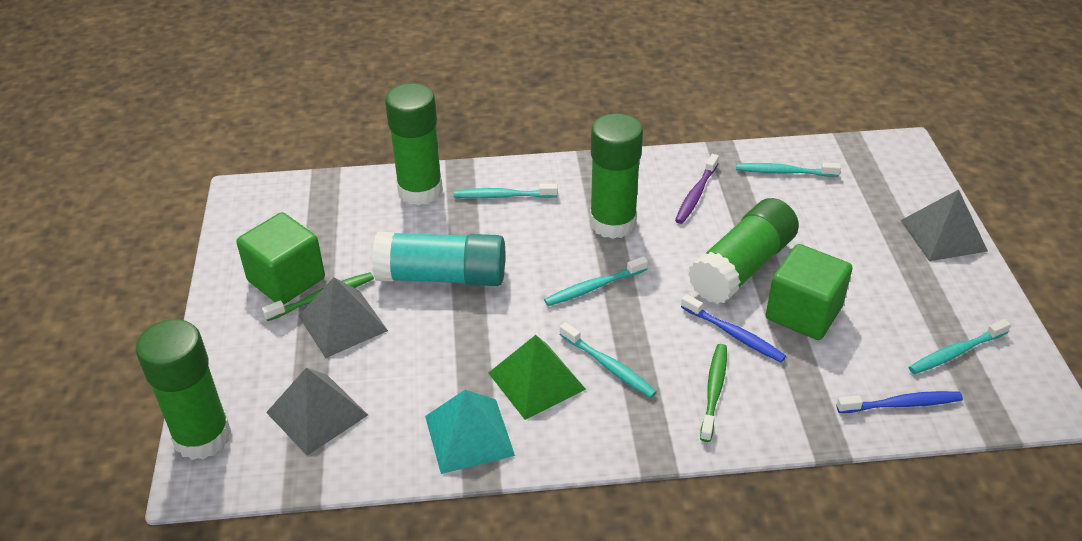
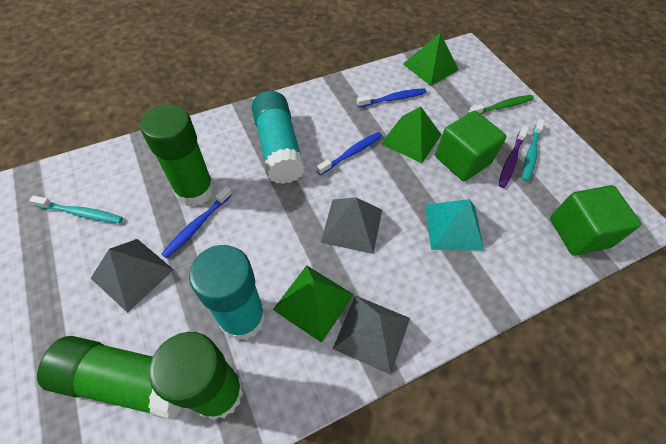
blue toothbrush: [681,294,786,362] [836,391,963,413] = 2 -> [161,186,232,258] [317,132,382,175] [356,88,427,108] = 3
green glue stick: [136,319,232,460] [385,83,443,205] [590,113,643,239] [688,198,799,304] = 4 -> [37,336,182,420] [140,104,215,207] [149,332,244,420] = 3
green pyramid: [488,335,586,420] = 1 -> [273,265,354,343] [381,106,442,164] [403,33,459,86] = 3
green toothbrush: [262,272,374,321] [700,344,727,442] = 2 -> [468,95,534,114] = 1
turquoise glue stick: [372,232,505,286] = 1 -> [189,245,266,341] [252,91,305,184] = 2
turquoise toothbrush: [454,184,558,199] [544,256,648,306] [559,322,657,398] [736,163,841,177] [909,319,1011,374] = 5 -> [29,196,123,223] [522,119,545,182] = 2

